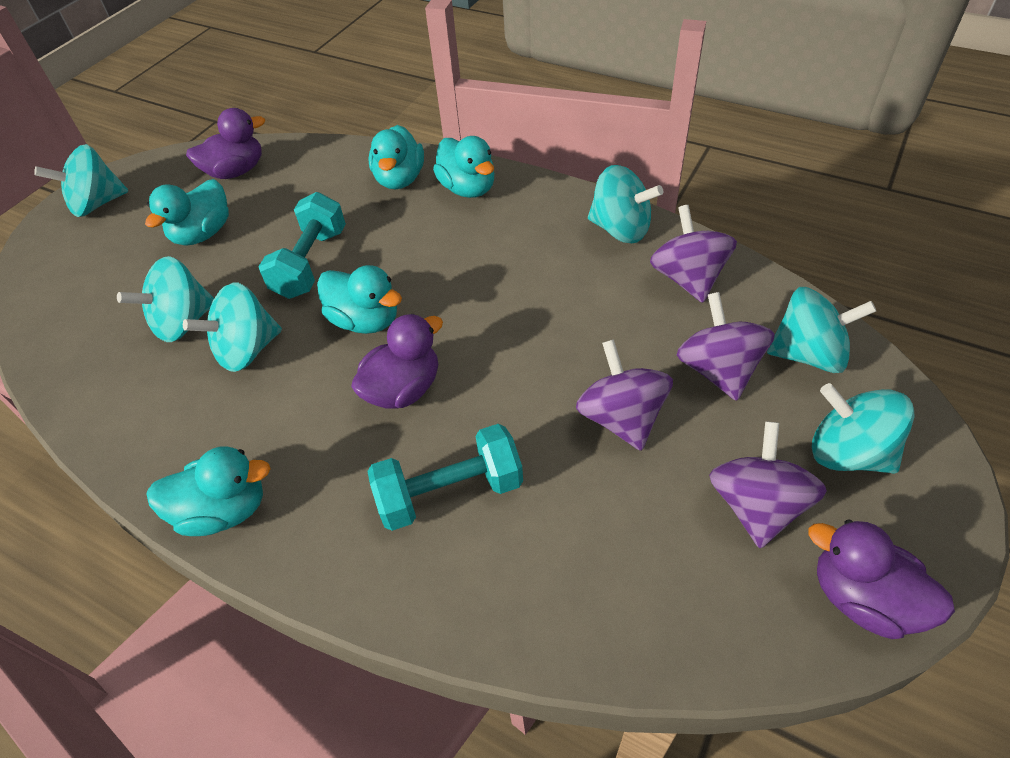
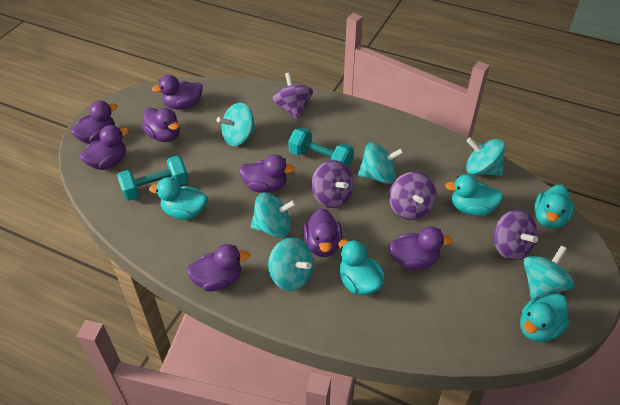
purple duck: [186,108,265,179] [351,314,443,409] [808,519,955,639] = 3 -> [71,101,118,144] [80,125,129,170] [142,108,180,142] [152,75,203,110] [186,244,250,291] [239,154,295,193] [303,208,342,257] [389,227,453,270] = 8

